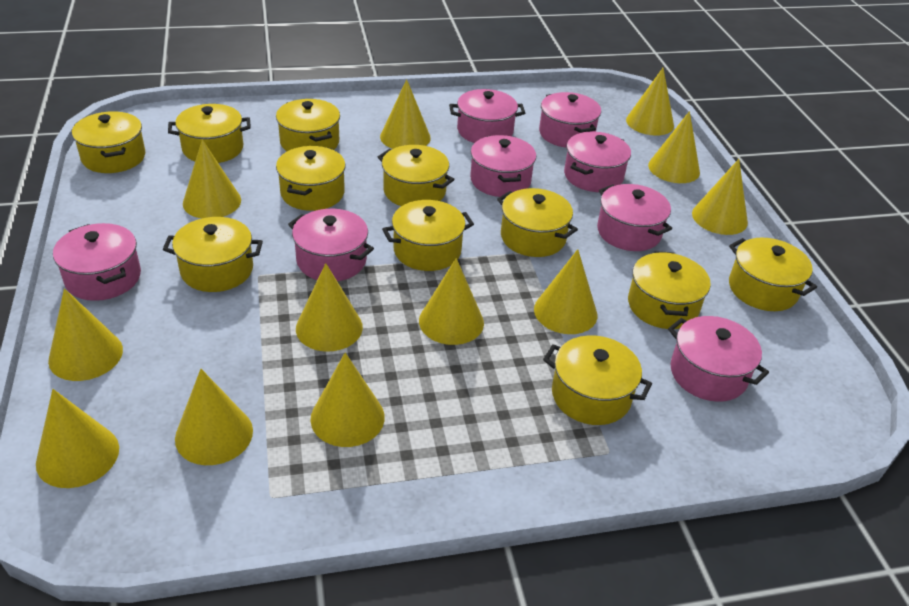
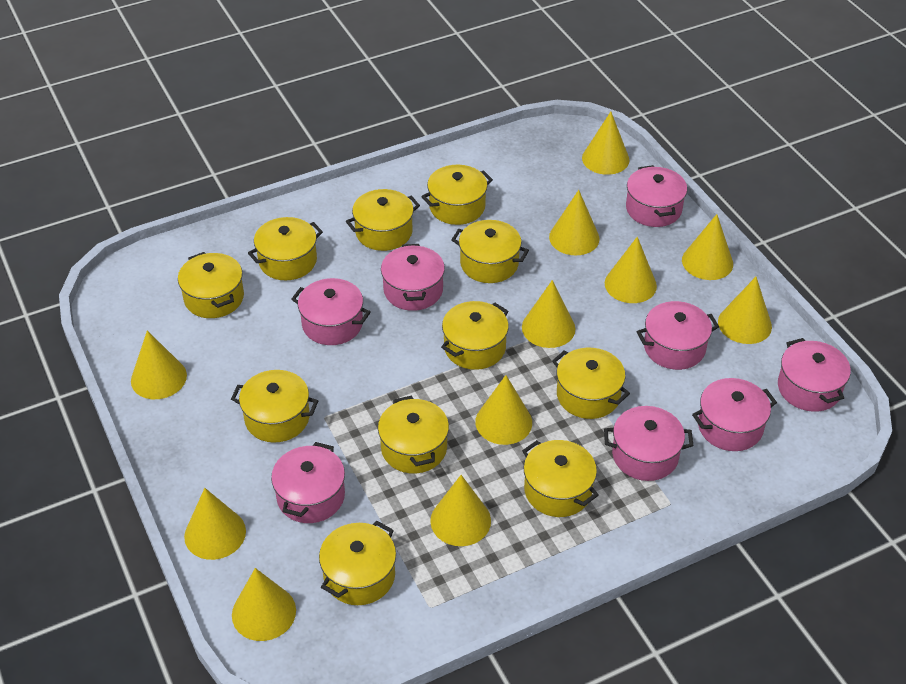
yellow cone: [36,389,119,488] [48,288,123,381] [175,369,253,465] [183,140,241,218] [296,263,363,351] [311,352,385,447] [380,79,431,149] [419,258,484,345] [534,249,597,334] [626,68,674,136] [648,111,700,183] [692,159,748,235] = 12 -> [131,331,187,399] [184,488,246,560] [232,568,296,641] [430,475,491,546] [475,375,532,445] [522,280,575,348] [549,190,600,255] [582,111,630,175] [605,237,657,303] [682,214,733,280] [718,277,772,344] = 11

